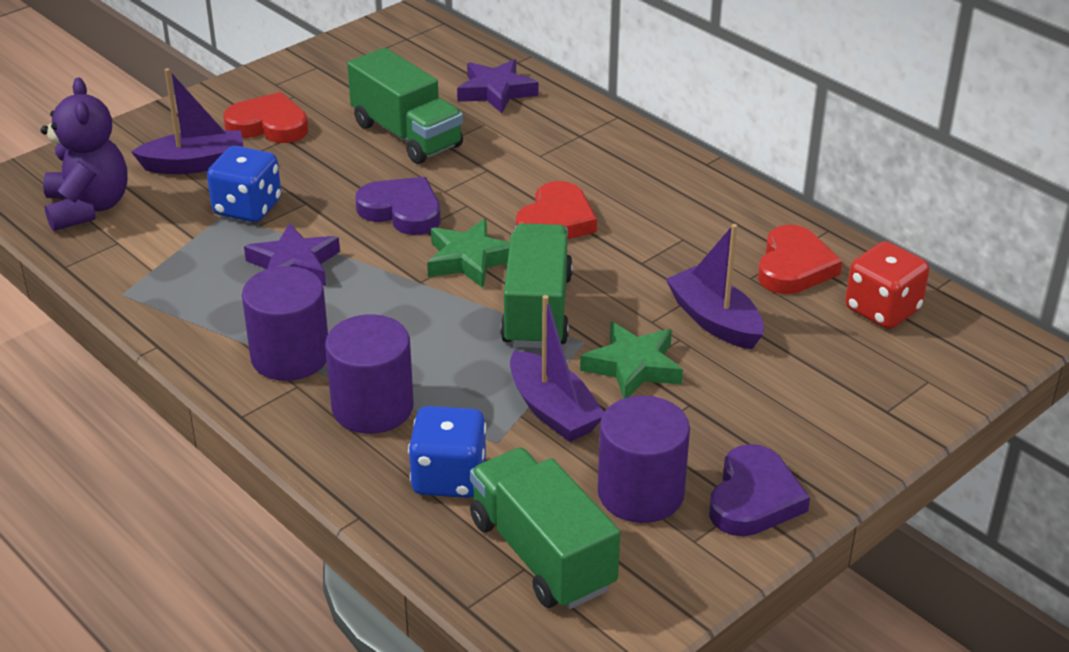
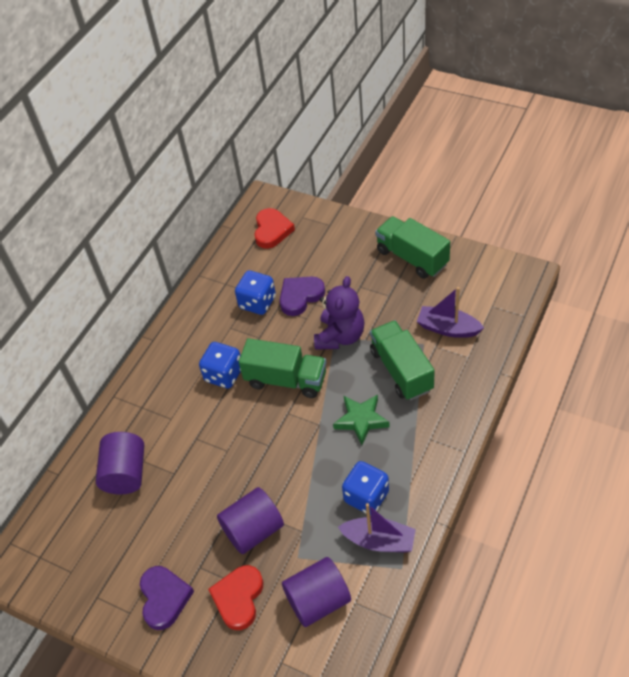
blue dice: [207,146,281,222] [408,406,486,498] = 2 -> [199,342,241,388] [235,271,276,315] [342,461,389,515] = 3
green star: [427,219,510,288] [580,322,683,399] = 2 -> [333,394,390,445] = 1
purple boat: [131,68,243,174] [510,295,604,442] [666,224,764,349] = 3 -> [338,503,416,553] [417,287,484,338] = 2
purple star: [244,223,340,286] [457,59,538,113] = 2 -> none = 0
red dice: [845,241,930,329] = 1 -> none = 0
red heart: [223,92,308,143] [516,181,597,239] [758,225,842,294] = 3 -> [208,565,263,630] [254,208,295,249] = 2

